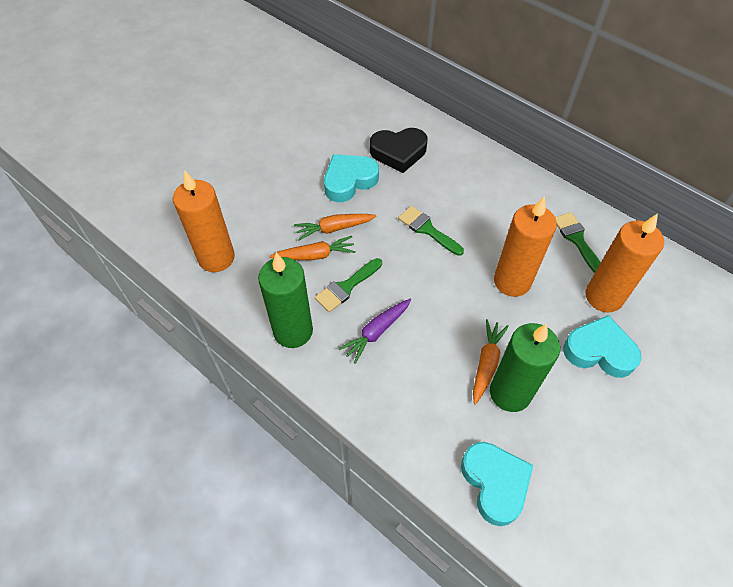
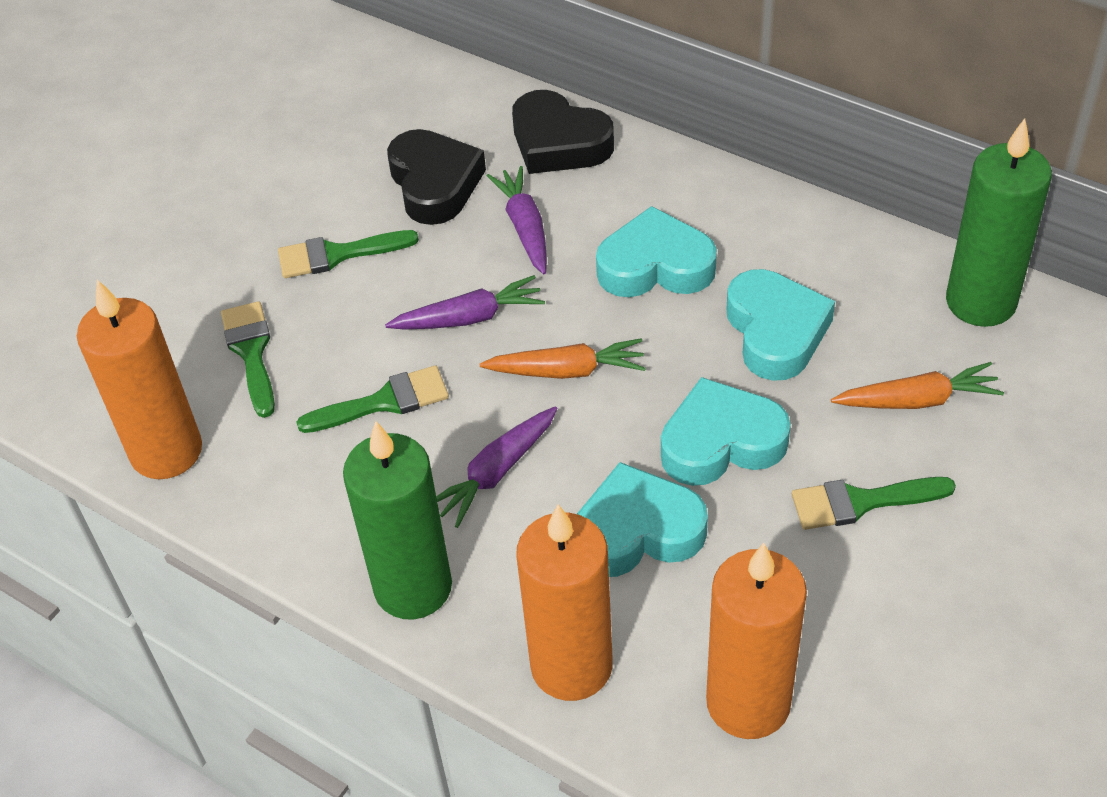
black heart: [370,128,428,173] = 1 -> [387,129,486,225] [512,90,614,174] = 2
green brush: [315,258,382,312] [398,206,464,256] [555,212,601,273] = 3 -> [221,301,275,418] [278,230,419,278] [297,365,449,433] [792,477,956,530] = 4
orange carrot: [270,236,356,260] [294,214,377,241] [473,319,509,405] = 3 -> [480,338,646,379] [831,362,1004,409] = 2
purple carrot: [339,299,411,364] = 1 -> [385,275,545,329] [436,406,558,528] [487,166,547,274] = 3
turquoise heart: [324,154,379,202] [461,442,533,526] [563,315,642,378] = 3 -> [577,462,708,577] [596,206,717,297] [661,377,791,486] [727,269,835,381] = 4

